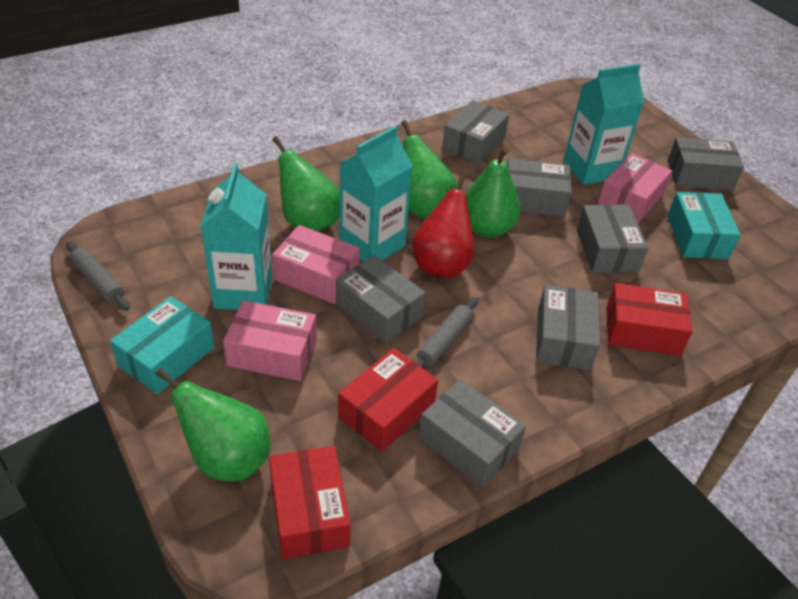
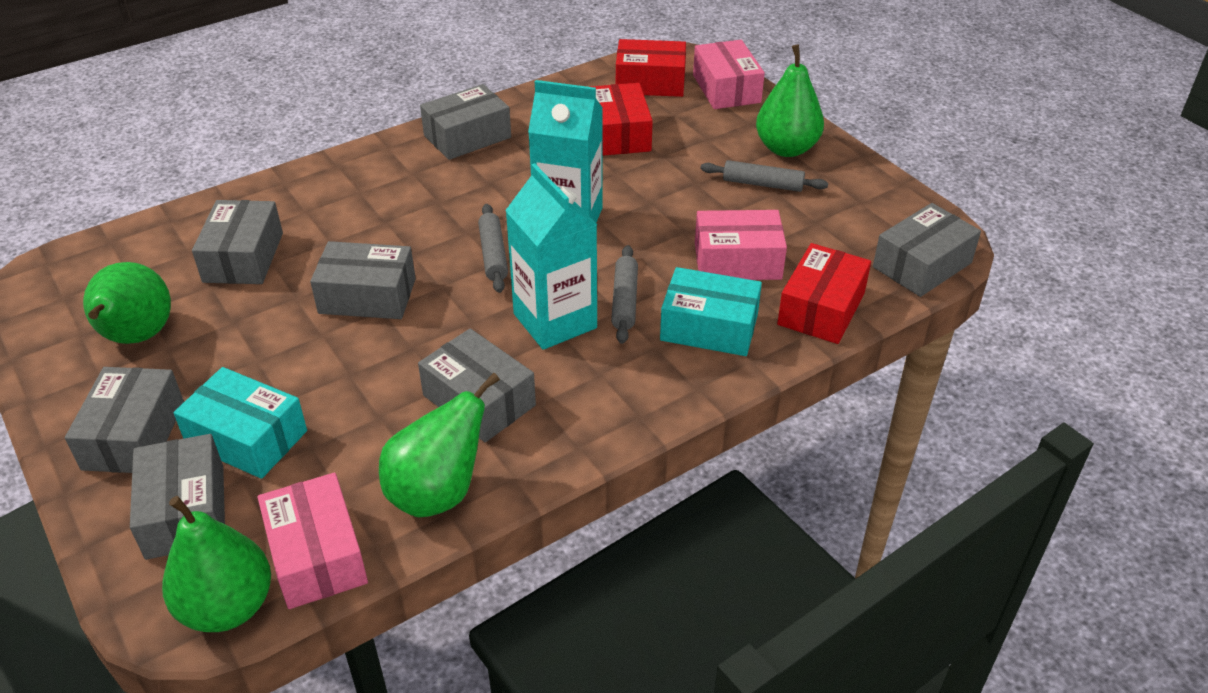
grey rolling pin: [66,241,130,311] [416,297,478,368] = 2 -> [478,204,508,293] [611,245,638,344] [701,160,828,192] = 3
red pear: [412,173,475,278] = 1 -> none = 0
turquoise carton: [201,163,272,310] [339,126,413,261] [563,63,644,185] = 3 -> [505,163,597,350] [528,80,603,223] = 2

